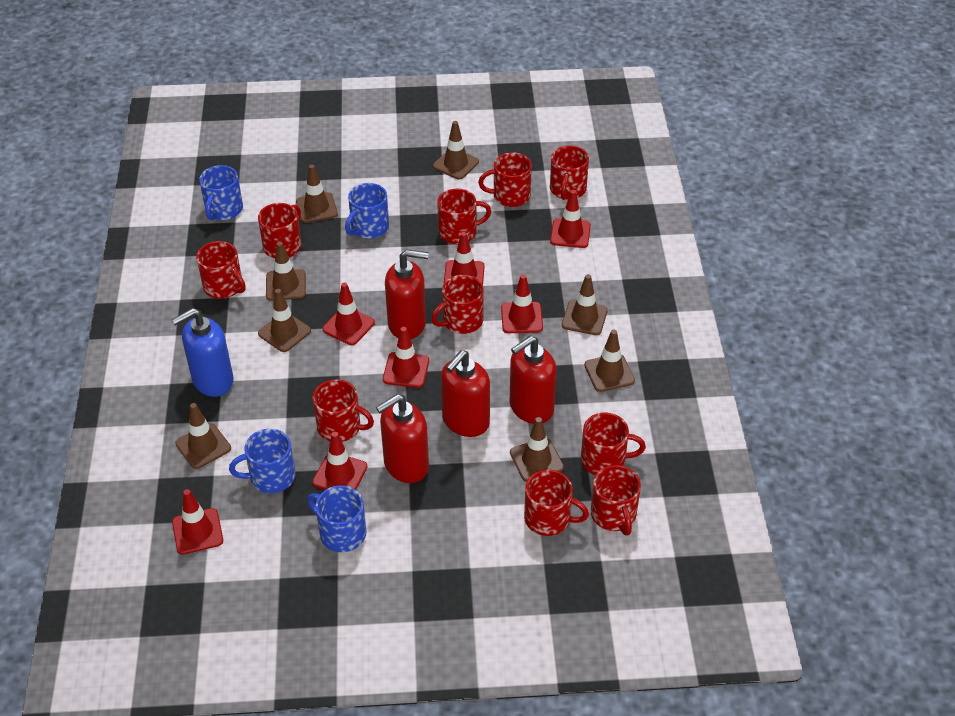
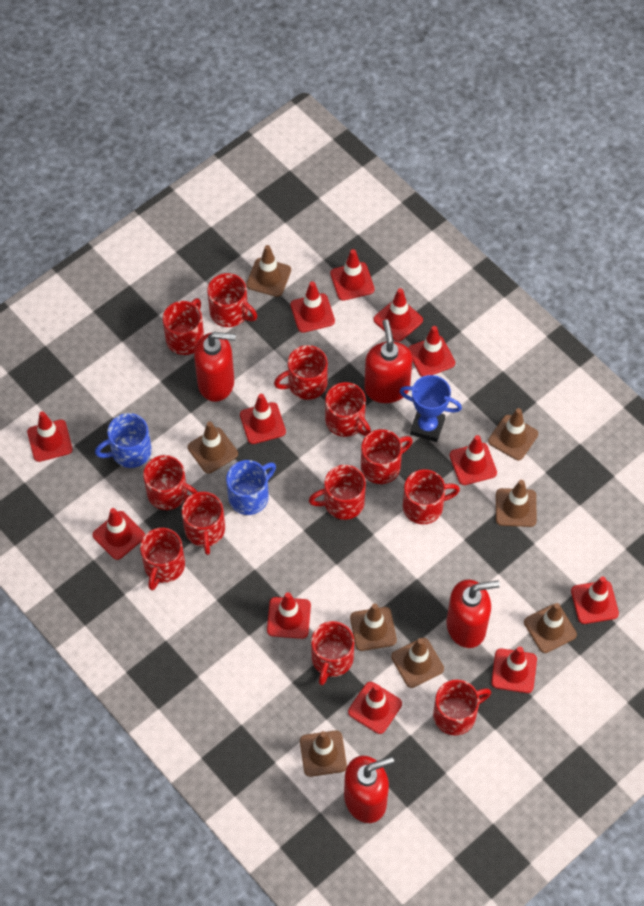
blue mug: [199,165,243,220] [229,429,296,493] [307,485,367,552] [345,183,389,239] = 4 -> [95,413,152,468] [226,460,276,515] = 2
blue soap dispenser: [171,308,234,397] = 1 -> none = 0
blue trophy: none = 0 -> [399,375,462,442] = 1
red mug: [196,241,246,299] [258,203,302,258] [313,379,374,442] [431,275,484,334] [437,189,491,244] [478,152,532,207] [524,470,589,536] [550,145,589,200] [581,413,646,475] [591,465,641,536] = 10 -> [140,528,185,590] [143,455,197,510] [163,298,204,355] [182,492,225,555] [207,273,257,327] [274,345,328,400] [309,465,366,520] [311,621,354,685] [325,382,371,437] [361,429,413,484] [403,469,460,524] [433,680,491,735] = 12
red traffic cone: [172,489,223,555] [312,432,367,490] [323,282,375,345] [383,327,429,388] [444,232,485,285] [501,274,543,333] [550,190,591,248] = 7 -> [27,411,73,462] [93,508,145,560] [240,394,286,444] [267,592,311,639] [291,281,335,333] [330,249,375,301] [348,682,402,734] [374,288,423,342] [408,326,455,377] [450,435,497,485] [491,647,537,693] [571,576,619,624] = 12

